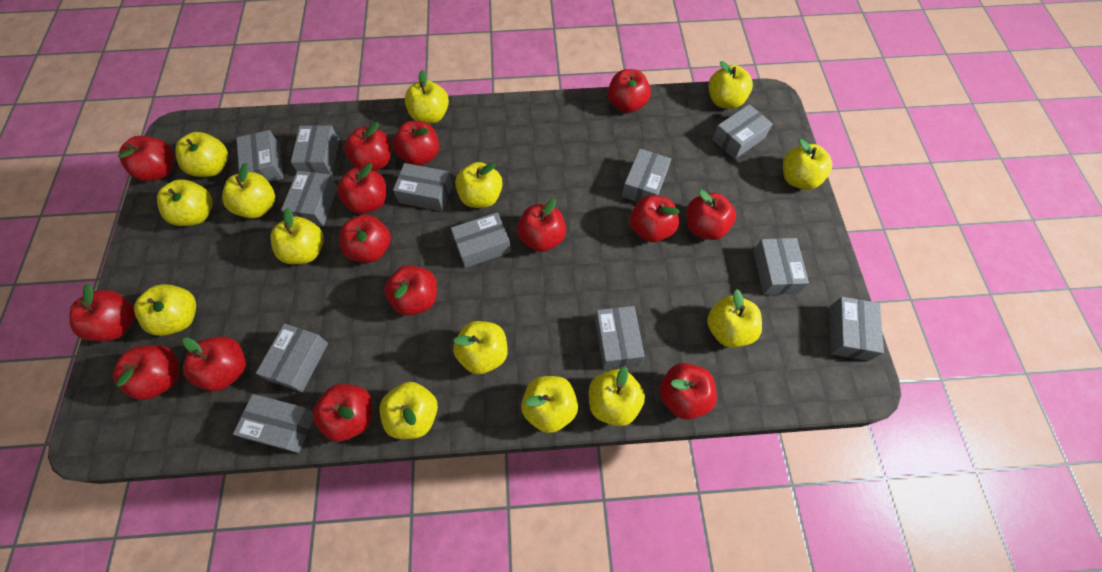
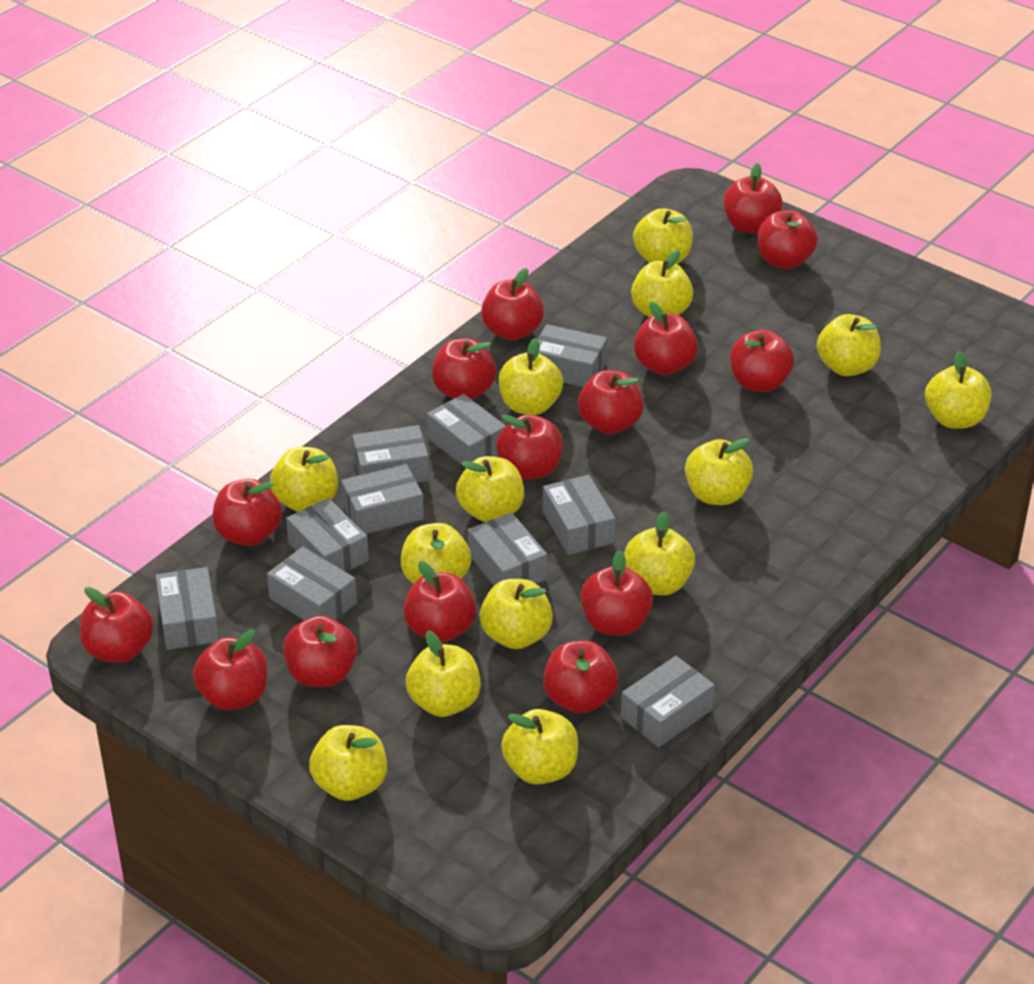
grey box: [233,394,313,453] [236,130,283,182] [256,324,328,392] [281,171,337,227] [291,125,339,176] [393,163,453,212] [451,212,511,268] [595,306,645,369] [622,149,671,202] [712,104,773,159] [753,238,809,295] [829,297,884,361] = 12 -> [155,567,219,650] [267,547,357,620] [286,498,369,572] [341,464,424,534] [352,425,429,482] [427,394,506,464] [468,512,547,586] [538,324,607,387] [543,475,615,555] [621,656,715,747] = 10

